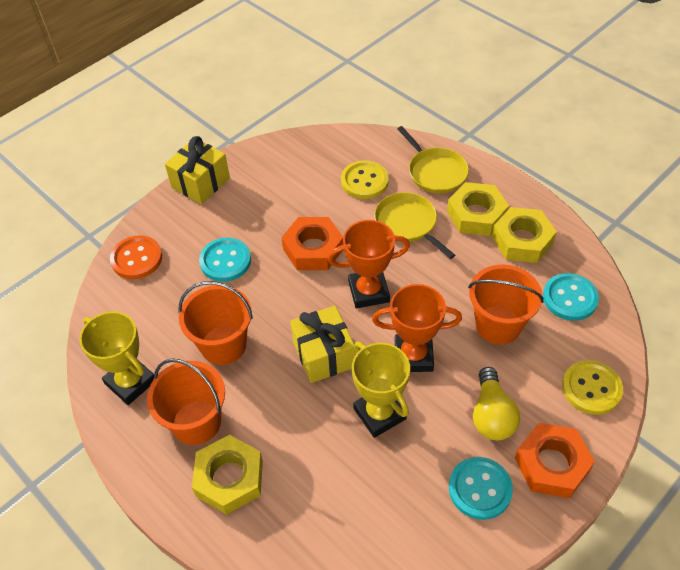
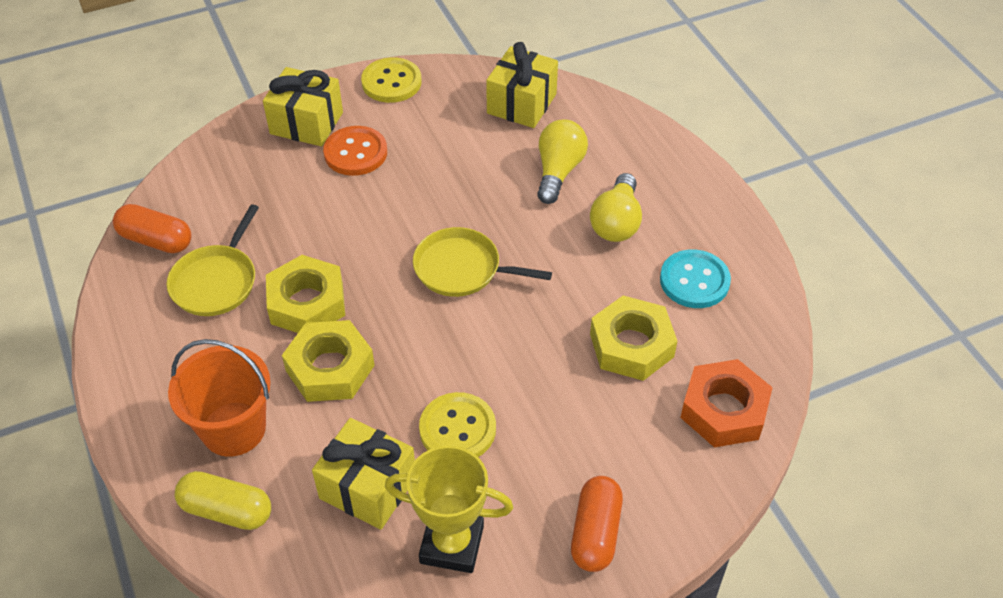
orange bucket: [147,358,225,445] [178,281,253,365] [468,265,544,344] = 3 -> [168,339,271,457] = 1
orange capsule: none = 0 -> [113,204,191,253] [571,476,623,572] = 2
orange nut: [281,217,343,270] [515,423,595,498] = 2 -> [680,359,773,447] = 1
orange trophy: [327,220,410,308] [372,284,462,372] = 2 -> none = 0
turquoise button: [199,238,251,282] [449,457,513,520] [543,273,599,321] = 3 -> [660,249,731,308] = 1
yellow capsule: none = 0 -> [175,471,271,530] = 1
yellow gift: [165,136,230,204] [290,306,355,383] = 2 -> [263,67,343,146] [312,418,415,530] [486,42,558,128] = 3
yellow light bulb: [473,367,520,440] = 1 -> [537,119,588,204] [590,173,642,242] = 2
yellow trophy: [79,311,154,405] [352,342,410,438] = 2 -> [385,445,513,573] = 1

